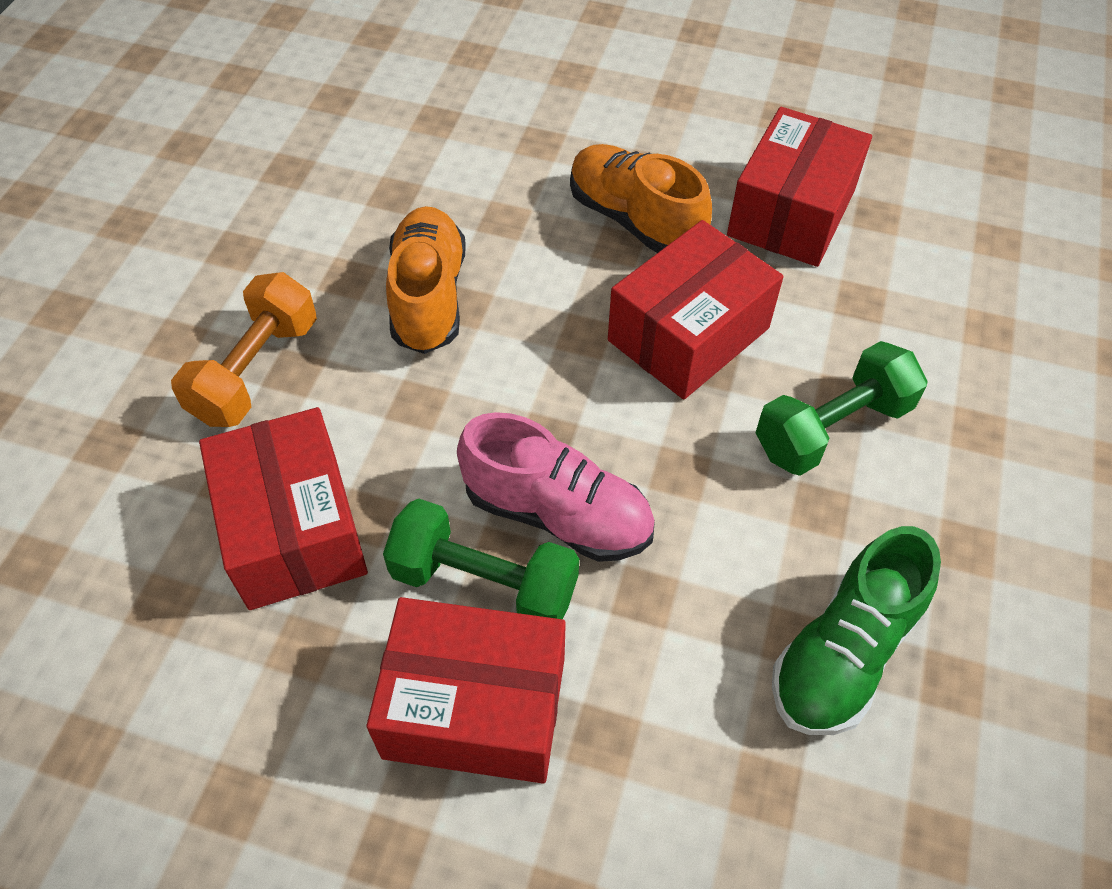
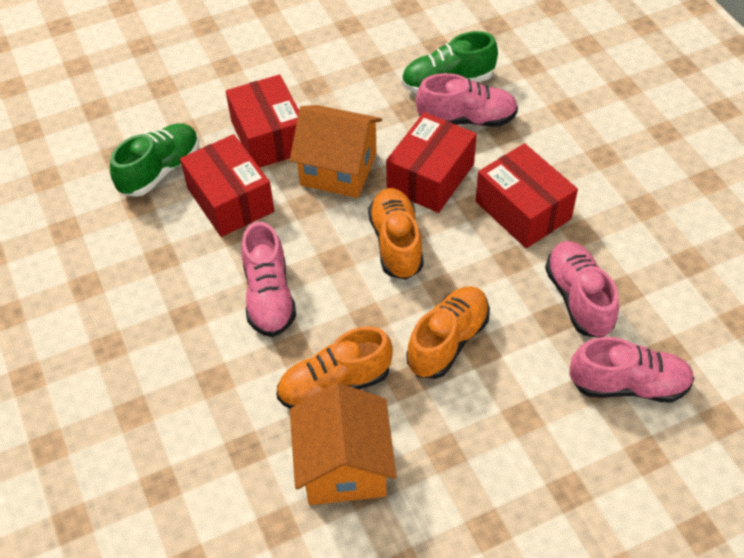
green dumbbell: [383,499,579,619] [755,341,928,476] = 2 -> none = 0
green shoe: [772,526,941,735] = 1 -> [110,123,199,197] [402,31,498,94] = 2
orange dumbbell: [171,272,317,427] = 1 -> none = 0
orange house: none = 0 -> [290,105,382,198] [290,382,397,505] = 2
orange shoe: [386,206,466,354] [570,144,712,253] = 2 -> [277,326,393,409] [368,188,424,280] [406,286,490,379] = 3
pink shoe: [457,412,655,562] = 1 -> [241,222,296,337] [416,73,518,127] [545,241,619,337] [569,337,694,403] = 4

